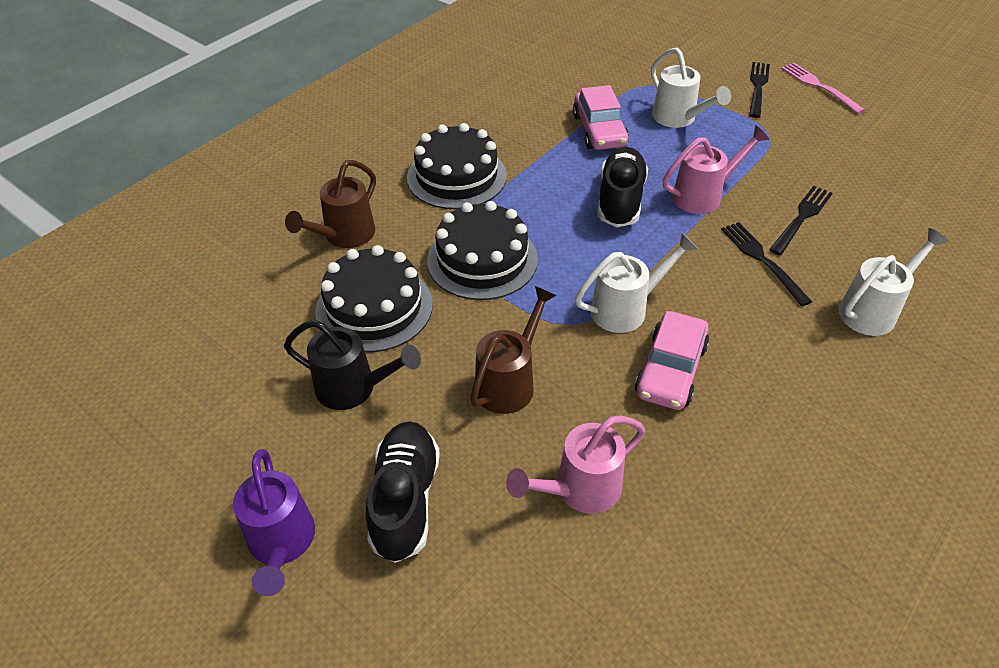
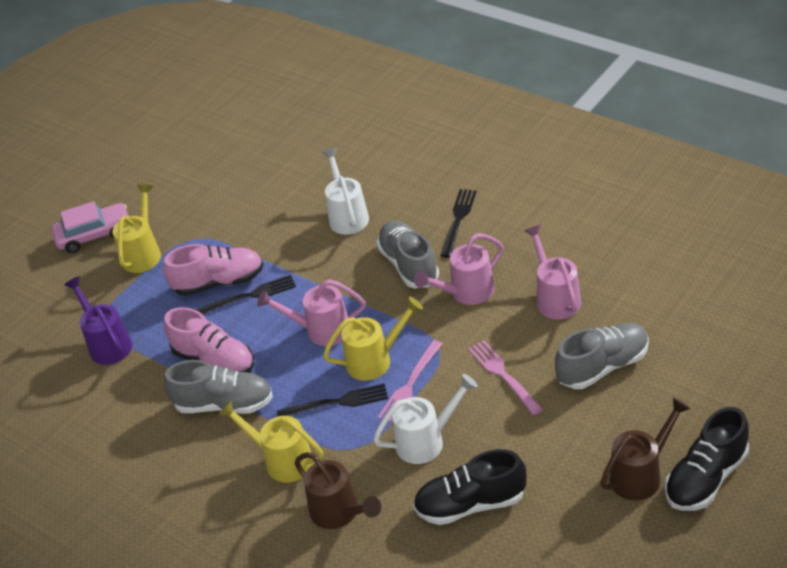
black cake: [315,245,433,352] [407,123,507,209] [427,201,538,300] = 3 -> none = 0
black watering can: [284,320,421,410] = 1 -> none = 0
grey shoe: none = 0 -> [164,360,273,414] [376,221,439,289] [555,323,649,389] = 3
pink car: [573,85,629,150] [635,311,709,410] = 2 -> [52,201,130,253] = 1
pink fork: [781,63,865,114] = 1 -> [378,340,443,423] [468,340,543,415] = 2
pink shoe: none = 0 -> [163,244,264,296] [164,307,254,373] = 2
pink watering can: [506,415,645,514] [663,125,769,214] = 2 -> [257,279,366,346] [414,234,503,305] [524,225,581,320] = 3
white watering can: [575,233,698,333] [651,48,731,128] [838,228,948,336] = 3 -> [322,148,369,235] [373,374,478,464] = 2
yellow watering can: none = 0 -> [113,184,161,273] [219,400,323,483] [323,297,423,381] = 3

